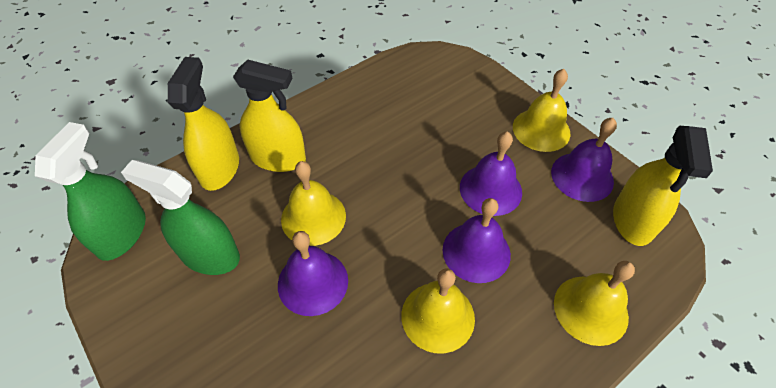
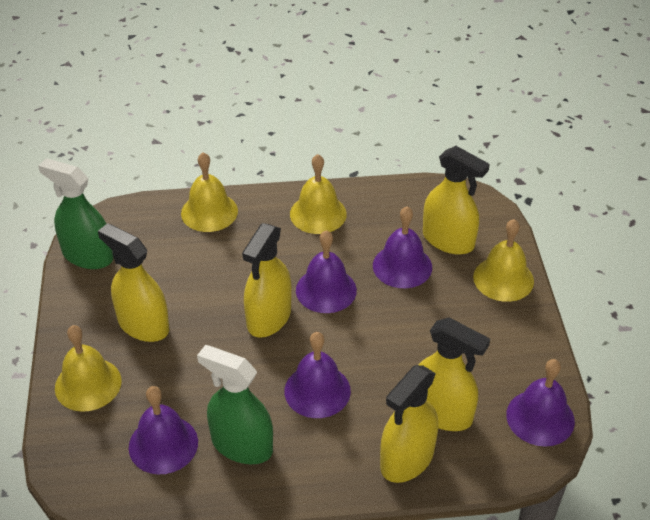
purple bell: [278,231,348,316] [442,198,511,283] [460,131,522,216] [551,118,617,202] = 4 -> [129,386,198,474] [284,332,351,418] [296,230,357,313] [373,207,432,288] [506,359,575,447] = 5
yellow spray bottle: [168,57,239,191] [233,60,306,172] [613,126,713,246] = 3 -> [98,223,169,342] [242,223,292,337] [380,365,438,483] [418,317,490,431] [423,146,490,255] = 5

